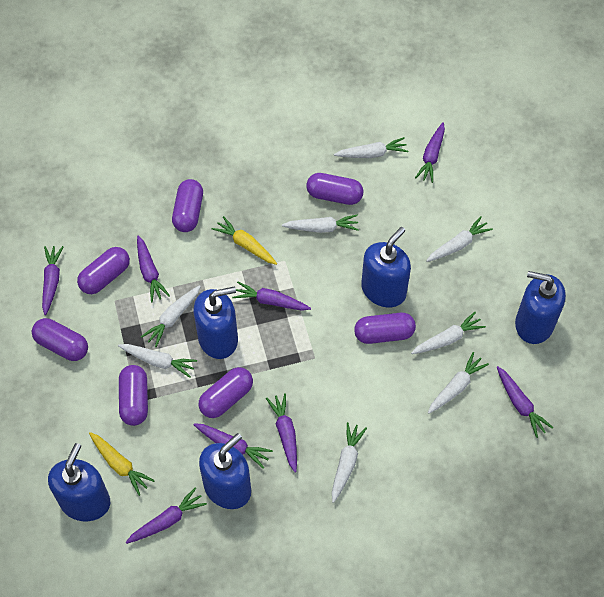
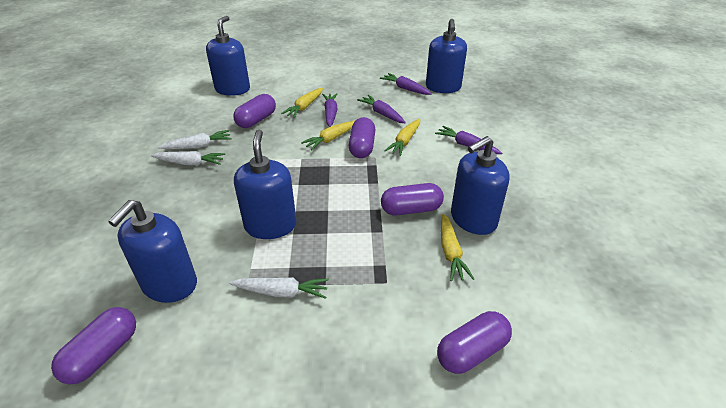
purple capsule: [32,318,88,361] [77,247,130,294] [119,365,148,426] [172,179,203,232] [198,367,253,418] [306,173,363,205] [354,313,416,344] = 7 -> [51,307,136,384] [233,94,276,128] [349,117,375,158] [381,183,444,216] [437,311,512,374] = 5
purple carrot: [42,246,64,315] [125,487,207,544] [137,235,170,302] [193,423,273,469] [232,282,311,311] [266,393,297,472] [415,122,445,183] [497,366,553,438] = 8 -> [322,93,338,127] [357,95,406,123] [380,73,432,95] [435,126,502,154] = 4
white carrot: [118,344,197,378] [141,285,201,347] [282,214,359,233] [332,422,367,503] [334,137,408,158] [411,312,486,354] [426,216,493,262] [428,352,489,414] = 8 -> [151,151,225,165] [158,130,232,149] [229,277,329,299] = 3
yellow carrot: [89,432,155,496] [212,216,277,265] = 2 -> [281,88,323,118] [301,120,356,150] [385,119,420,156] [441,214,474,281] = 4

